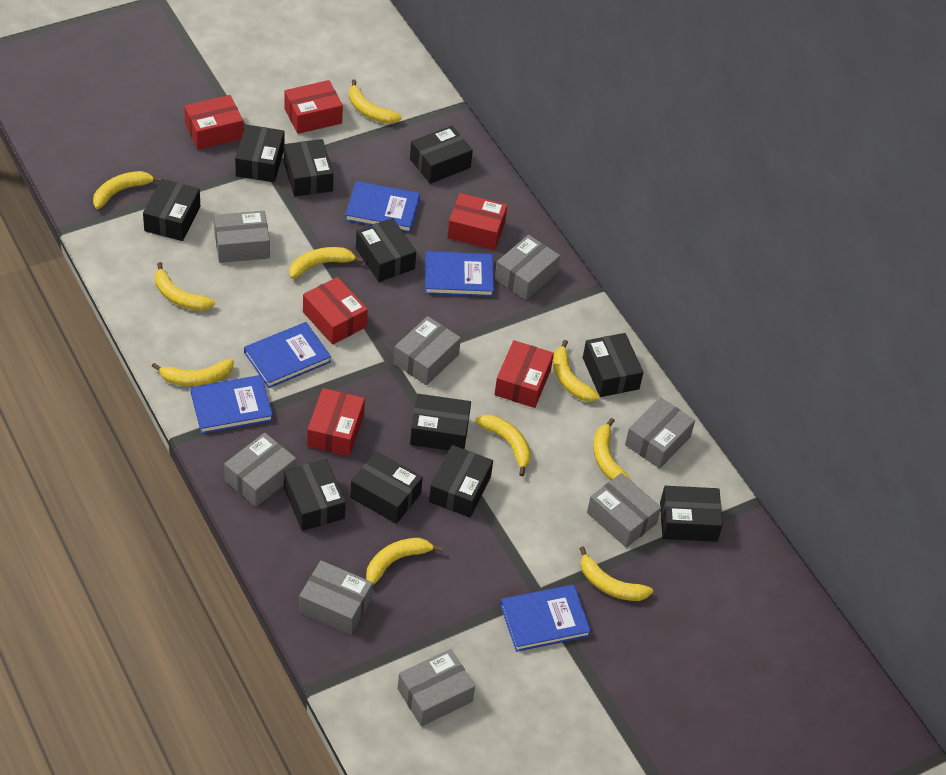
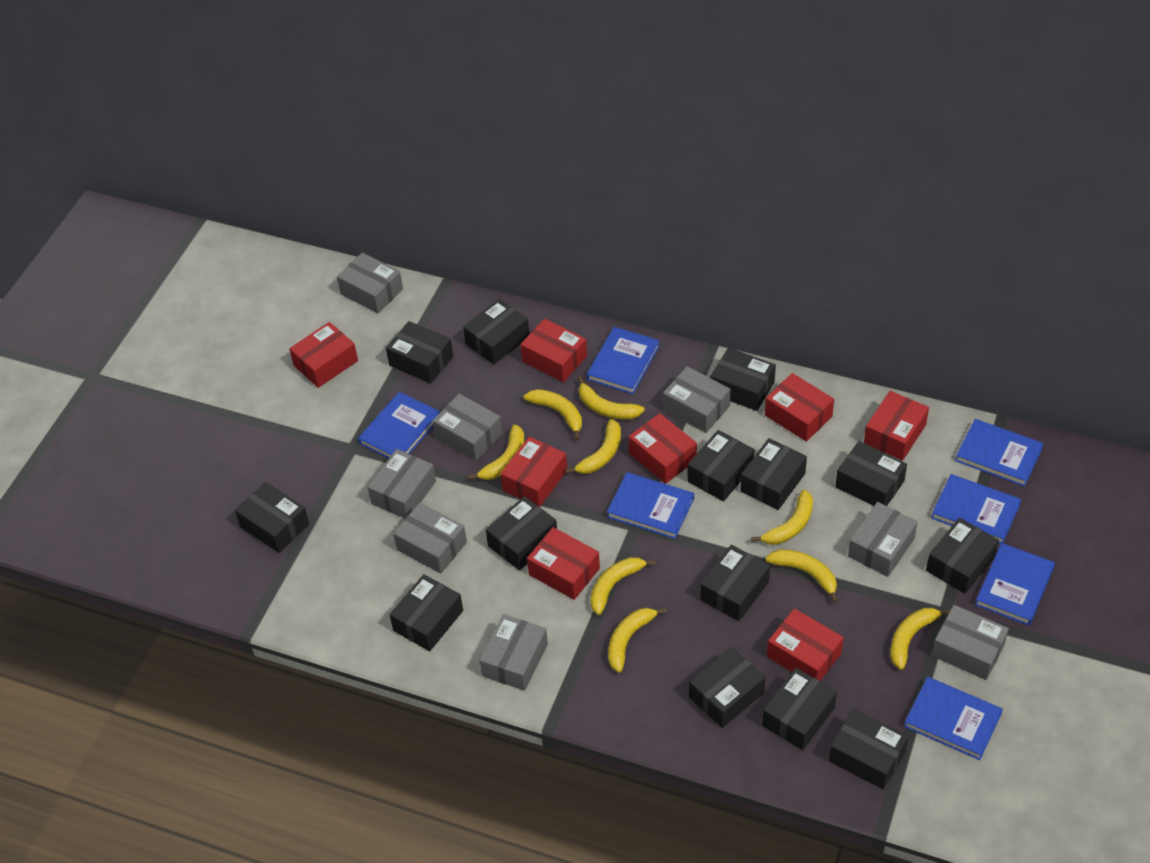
black box: [143,179,200,241] [235,125,285,182] [284,139,334,197] [284,459,346,531] [350,451,423,524] [356,218,416,282] [410,126,473,184] [410,394,471,451] [429,445,493,518] [583,333,643,397] [660,486,723,542] = 11 -> [235,482,309,553] [386,321,453,384] [390,574,463,651] [463,299,529,364] [486,496,557,570] [687,430,754,501] [689,647,766,728] [700,545,770,621] [710,348,776,411] [740,438,807,510] [762,668,837,750] [829,709,909,789] [835,441,907,506] [926,518,999,594] = 14
blue book: [190,375,273,434] [244,322,331,388] [345,181,420,233] [425,251,494,297] [500,584,591,652] = 5 -> [358,392,440,458] [587,327,660,394] [607,472,694,539] [904,677,1003,760] [931,474,1021,544] [955,419,1044,486] [975,543,1055,625] = 7
red box: [184,95,243,150] [284,80,343,134] [303,277,368,345] [307,388,365,456] [447,193,508,250] [494,340,554,408] = 6 -> [289,322,358,388] [501,437,567,507] [520,318,587,382] [527,527,600,600] [628,413,697,484] [765,373,834,442] [767,608,844,681] [864,391,929,461] = 8
yellow banana: [93,171,162,209] [152,359,234,386] [155,262,215,311] [289,247,364,279] [349,79,402,124] [366,538,443,585] [476,415,531,476] [553,340,600,402] [579,546,653,601] [593,418,632,481] = 10 -> [468,424,524,480] [524,389,582,440] [565,419,621,474] [578,377,645,420] [590,557,656,615] [608,608,667,673] [751,490,813,545] [765,549,838,603] [890,608,950,670] = 9

